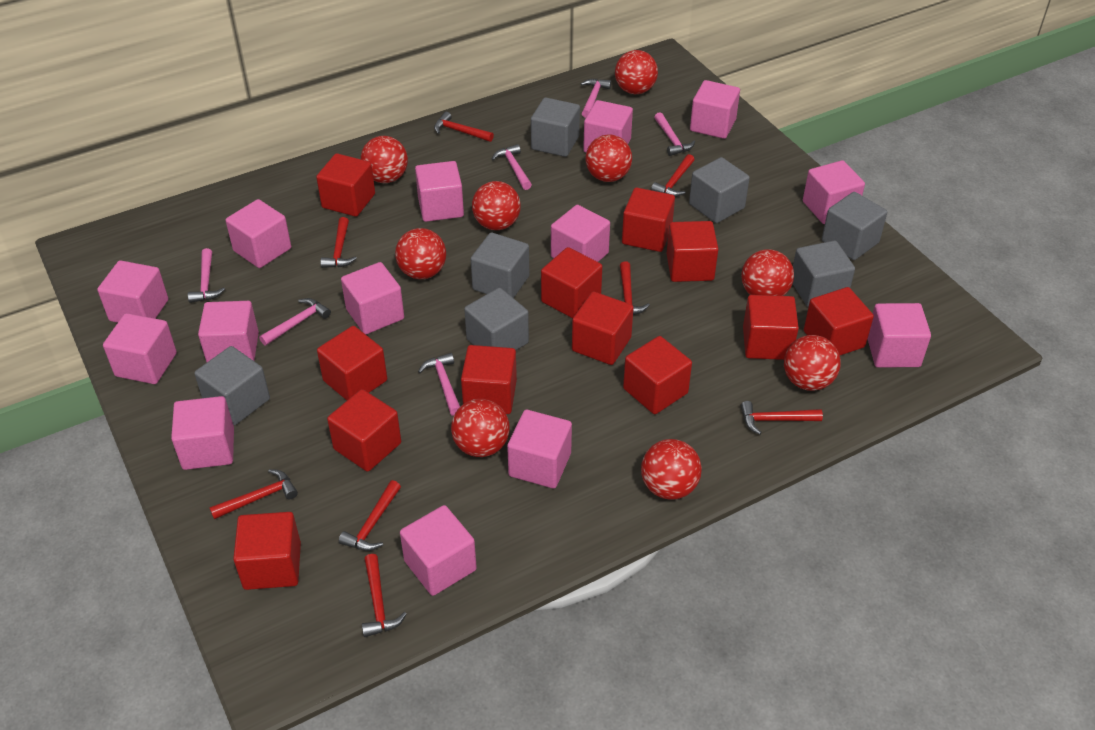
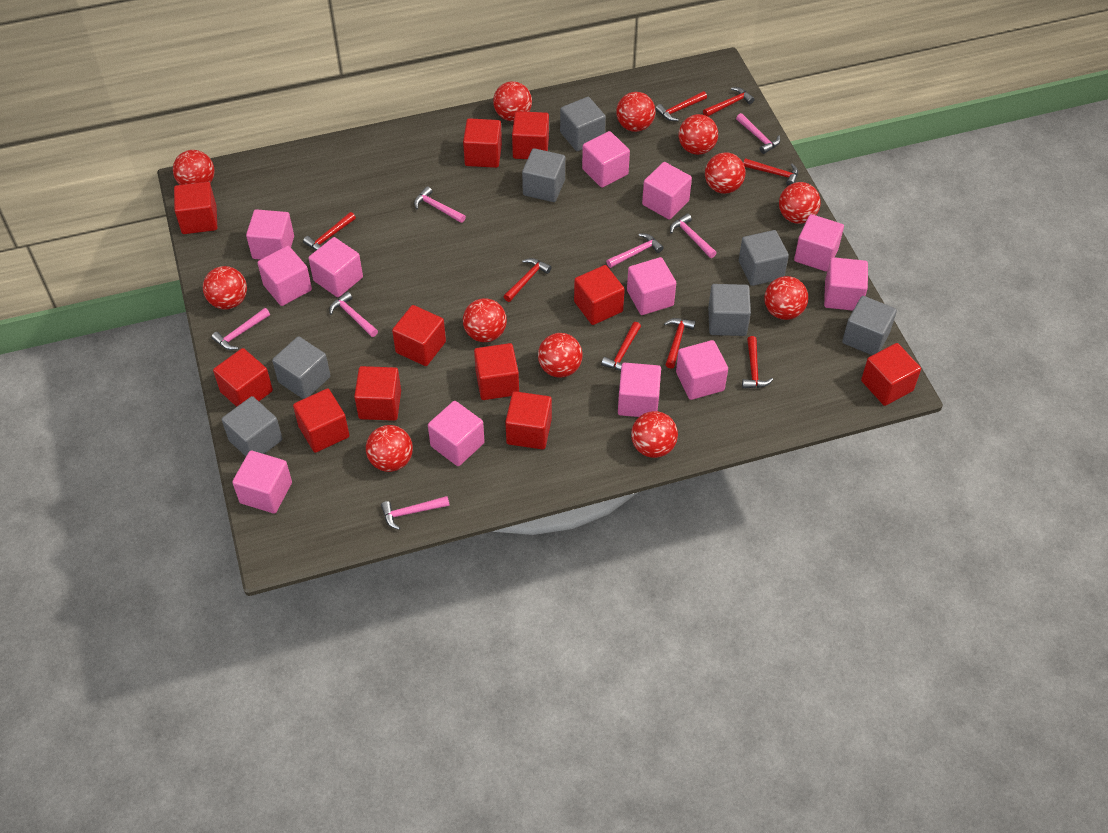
pink cube: [97,260,168,323] [103,313,177,384] [171,396,234,470] [198,301,259,362] [225,199,291,268] [341,262,404,334] [400,505,477,596] [415,161,464,222] [507,409,572,488] [551,205,610,262] [583,100,633,153] [690,80,740,139] [803,160,865,224] [868,303,931,368] = 14 -> [232,451,292,514] [246,209,294,260] [258,246,312,306] [309,237,363,297] [428,401,485,466] [582,131,630,188] [618,363,661,417] [627,257,676,315] [642,162,692,220] [676,340,728,400] [794,214,844,272] [824,257,868,311] = 12
pink hammer: [188,248,225,303] [259,298,331,346] [418,353,460,416] [492,144,532,190] [581,79,611,118] [654,112,695,156] = 6 -> [211,308,270,350] [329,292,378,337] [381,496,450,530] [414,186,466,223] [606,233,663,268] [670,213,716,258] [736,113,780,154] = 7
red ball: [361,136,408,183] [395,228,446,279] [451,399,510,457] [472,181,521,230] [586,134,632,182] [615,50,658,94] [641,439,702,500] [741,249,794,296] [784,335,841,391] = 9 -> [173,150,215,185] [203,266,247,310] [366,425,413,472] [463,298,507,342] [493,81,532,121] [538,333,583,378] [616,92,655,132] [631,411,678,458] [679,114,718,155] [705,152,746,194] [764,276,808,320] [779,182,821,224] = 12
red cube: [233,512,301,590] [316,153,375,217] [317,326,387,400] [327,389,401,472] [461,345,517,414] [541,247,603,318] [572,292,634,365] [622,188,675,252] [623,336,692,414] [666,221,718,282] [743,295,799,360] [804,287,874,355] = 12 -> [174,182,217,234] [213,348,273,407] [293,388,350,453] [354,366,401,421] [392,305,446,366] [463,118,502,168] [474,343,519,400] [505,391,552,449] [512,111,549,159] [574,265,625,325] [861,343,921,406] = 11

